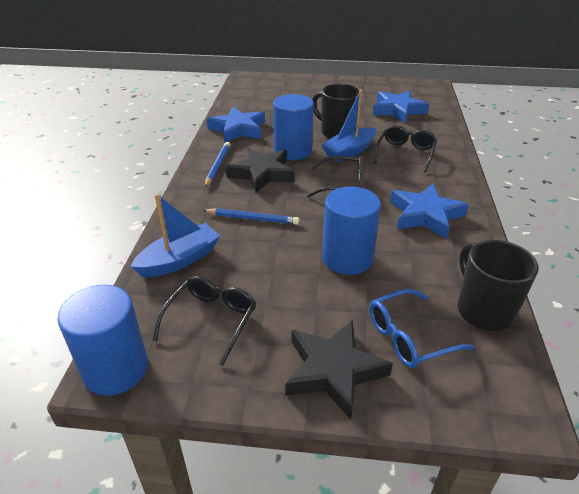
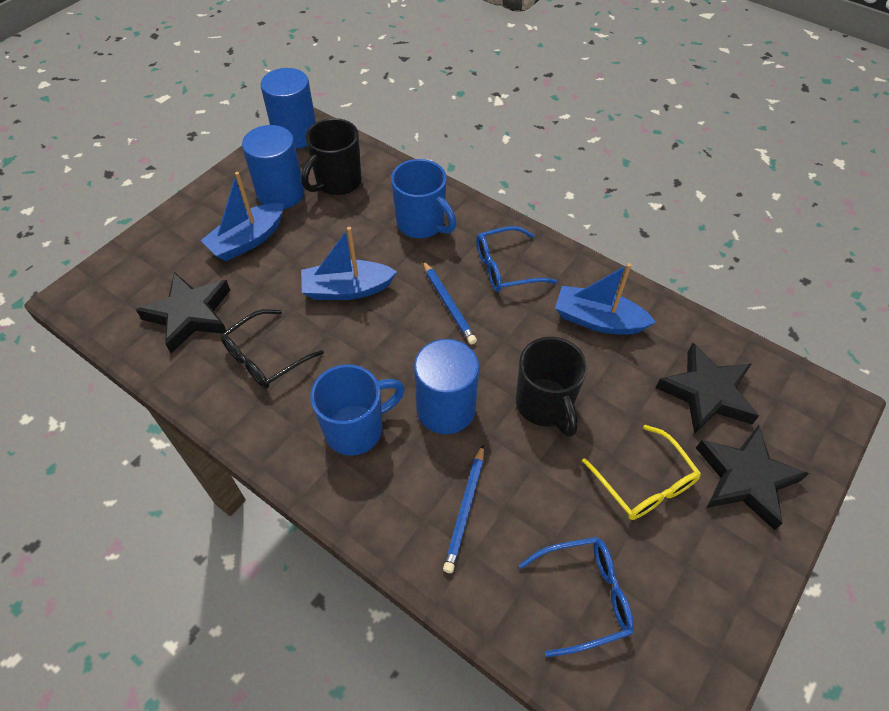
black glasses: [152,276,256,366] [307,156,363,197] [374,125,437,172] = 3 -> [220,309,324,389] = 1
black star: [226,148,295,193] [285,320,393,420] = 2 -> [136,272,230,353] [655,343,759,434] [696,425,809,530] = 3
blue boat: [130,194,220,277] [322,89,376,162] = 2 -> [200,172,284,261] [301,227,397,300] [555,263,656,335] = 3
blue glasses: [369,289,474,368] = 1 -> [476,226,557,292] [519,537,634,657] = 2
blue mug: none = 0 -> [310,364,405,456] [391,159,457,238] = 2
blue star: [207,107,265,143] [372,90,429,123] [390,183,469,239] = 3 -> none = 0
yellow glasses: none = 0 -> [582,425,701,520] = 1

